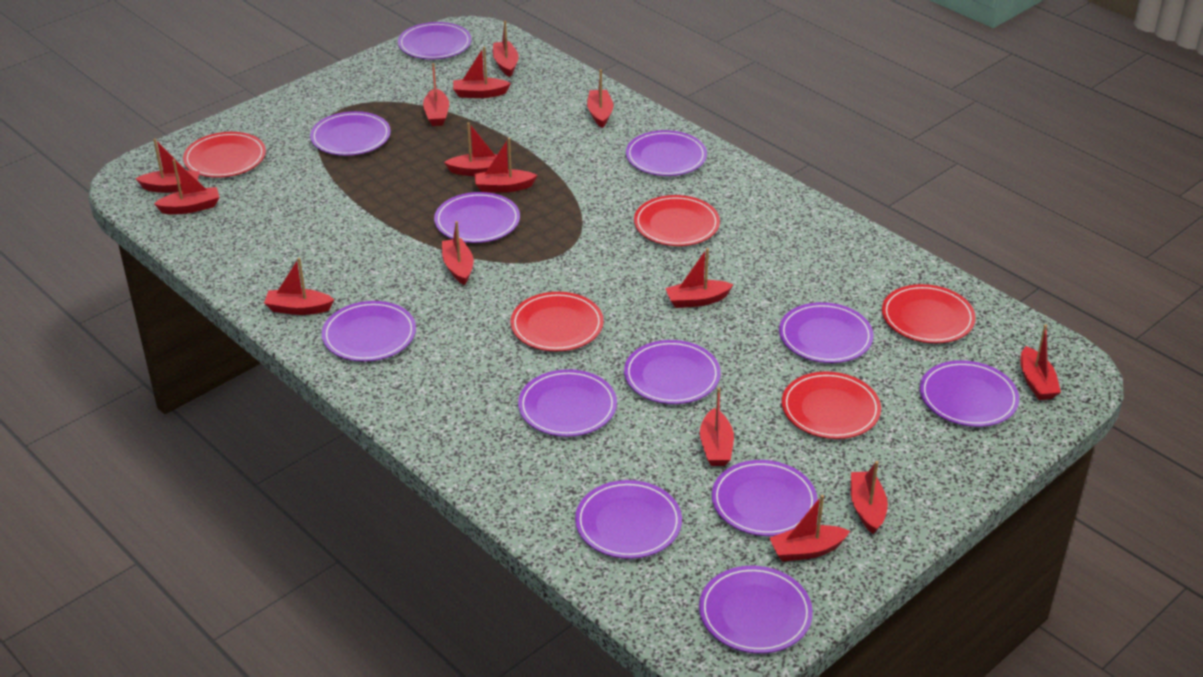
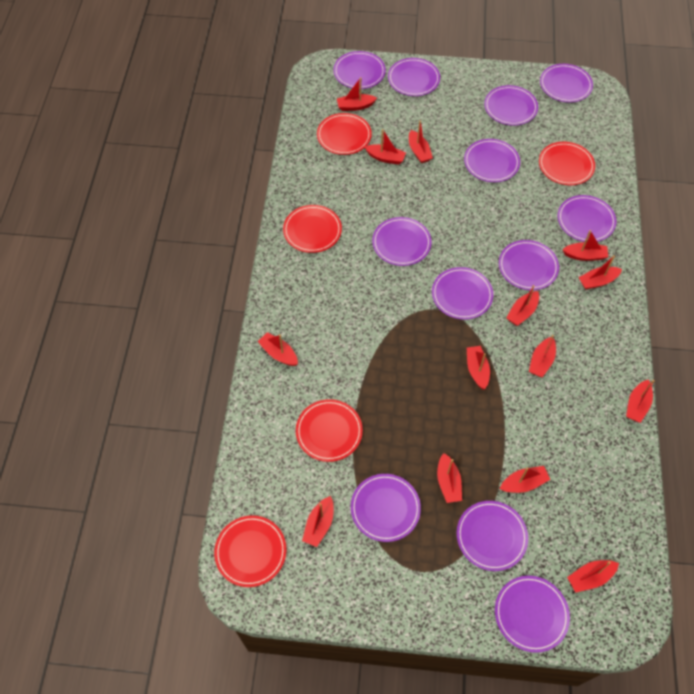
red boat: [135,139,200,193] [154,159,219,214] [264,258,334,315] [423,63,449,126] [442,221,474,285] [444,122,498,176] [453,46,511,98] [475,138,537,193] [493,21,519,77] [587,70,613,128] [665,248,734,308] [700,388,734,466] [770,495,850,562] [851,461,888,534] [1020,324,1061,400] = 15 -> [258,332,298,366] [302,496,334,547] [337,77,377,111] [365,129,406,165] [409,121,433,163] [437,453,462,503] [467,346,490,389] [500,466,550,493] [506,285,539,326] [529,335,556,377] [562,230,608,261] [567,560,619,593] [578,255,622,290] [626,380,655,423] = 14

